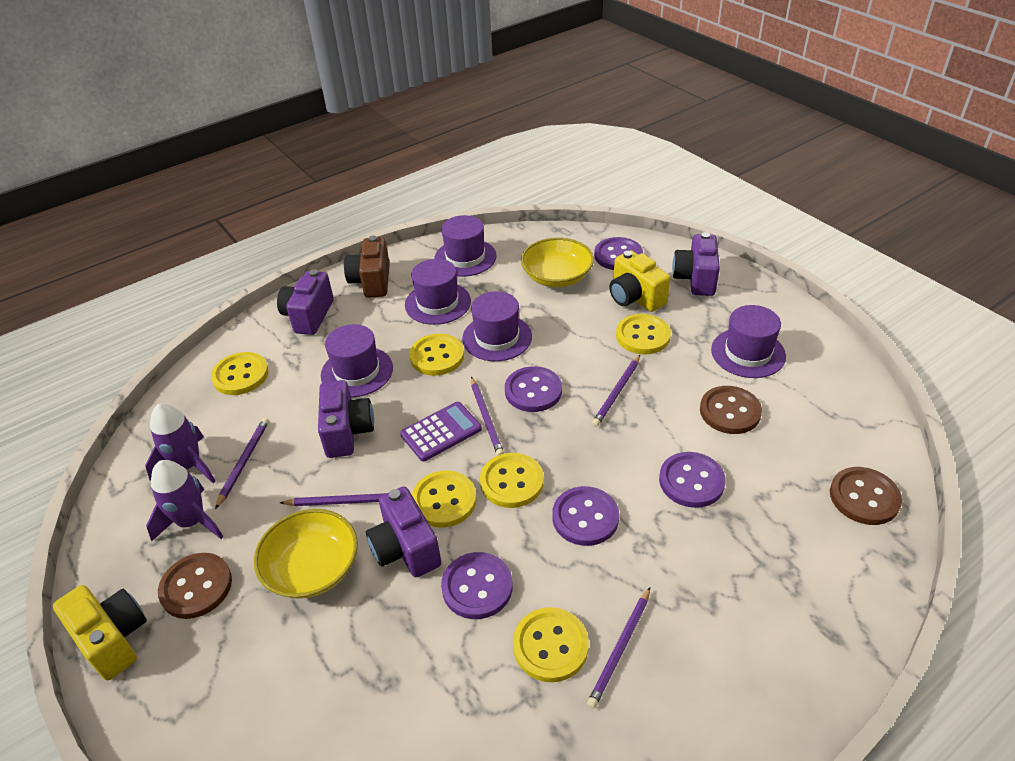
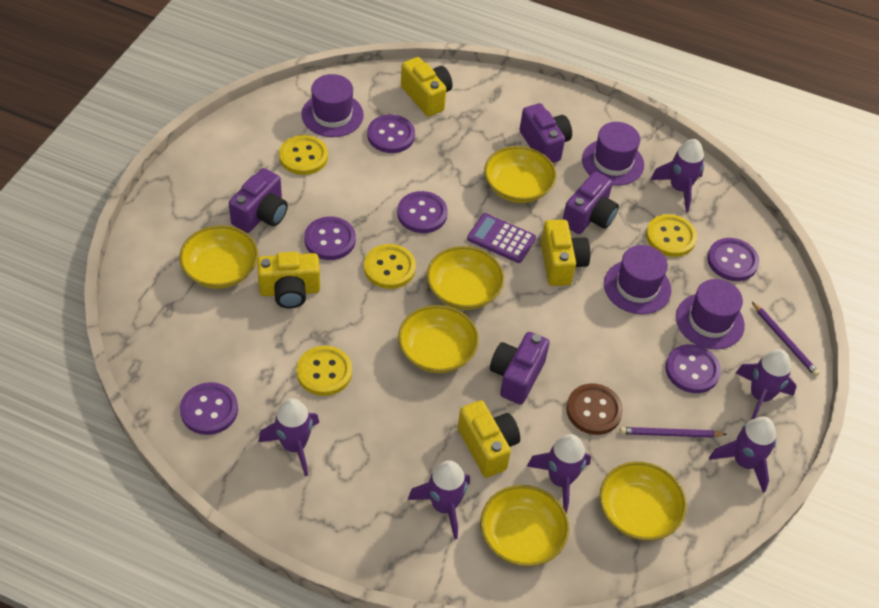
brown button: [158,553,232,619] [700,386,762,434] [830,467,902,525] = 3 -> [566,384,623,435] = 1
brown camera: [344,236,390,298] = 1 -> none = 0
purple button: [441,552,513,619] [505,366,562,412] [552,486,619,546] [594,237,643,270] [659,452,726,508] = 5 -> [180,382,238,435] [304,217,356,260] [367,114,415,153] [397,191,448,233] [665,344,721,393] [707,238,759,281] = 6
purple hat: [321,324,393,397] [405,259,471,325] [434,215,497,277] [462,291,532,361] [711,305,786,378] = 5 -> [301,74,364,137] [582,122,644,186] [604,245,671,314] [676,279,745,350] = 4
purple pencil: [215,418,269,509] [280,493,386,506] [471,377,504,456] [587,587,650,709] [592,355,640,427] = 5 -> [620,427,727,438] [752,302,820,376] = 2
purple rocket: [145,404,216,483] [146,460,224,542] = 2 -> [259,398,319,476] [408,460,470,540] [527,434,591,513] [650,139,704,212] [709,417,776,493] [736,349,797,420] = 6
yellow bowl: [254,509,358,599] [521,237,594,287] = 2 -> [179,225,258,289] [398,305,479,373] [427,246,504,310] [480,485,569,566] [484,146,556,203] [599,462,687,540] = 6
yellow button: [211,352,269,395] [409,334,464,376] [412,470,477,528] [480,453,544,508] [513,607,589,682] [616,314,671,354] = 6 -> [279,135,328,175] [296,346,352,396] [364,244,416,289] [646,214,697,257] = 4
yellow camera: [53,585,147,680] [609,250,670,312] = 2 -> [257,252,320,308] [401,57,453,117] [458,400,520,478] [541,220,590,286] = 4

